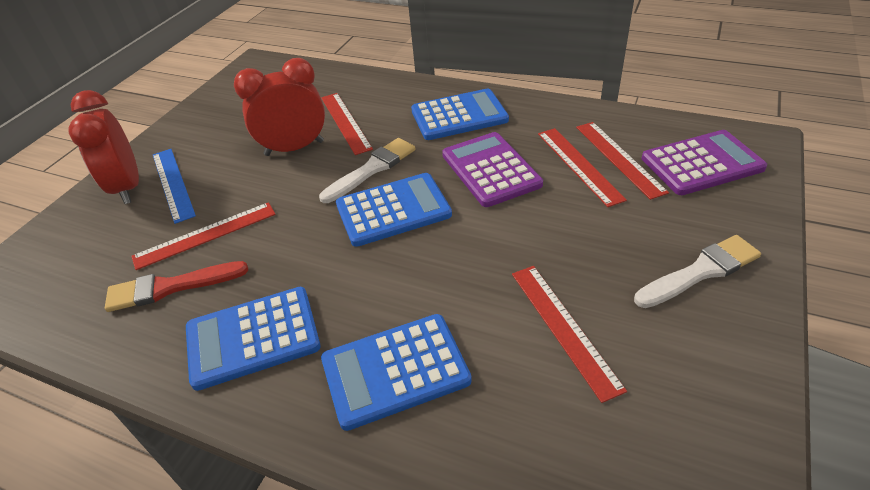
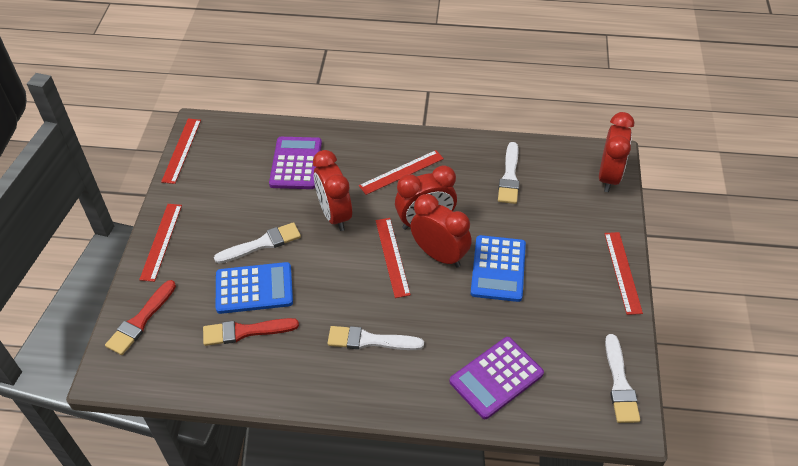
blue calculator: [186,287,321,391] [321,314,472,431] [336,173,452,247] [411,89,509,140] = 4 -> [216,262,293,314] [471,235,526,302] = 2
blue ruler: [153,149,196,224] = 1 -> none = 0
red brush: [105,261,248,312] = 1 -> [105,280,176,355] [203,318,299,346] = 2
red clock: [69,90,139,204] [234,58,325,156] = 2 -> [313,150,352,231] [395,165,457,230] [410,194,472,268] [599,112,634,192] = 4
white brush: [319,138,415,203] [634,235,761,308] = 2 -> [214,222,301,264] [328,326,424,350] [498,142,519,204] [605,334,640,423] = 4

